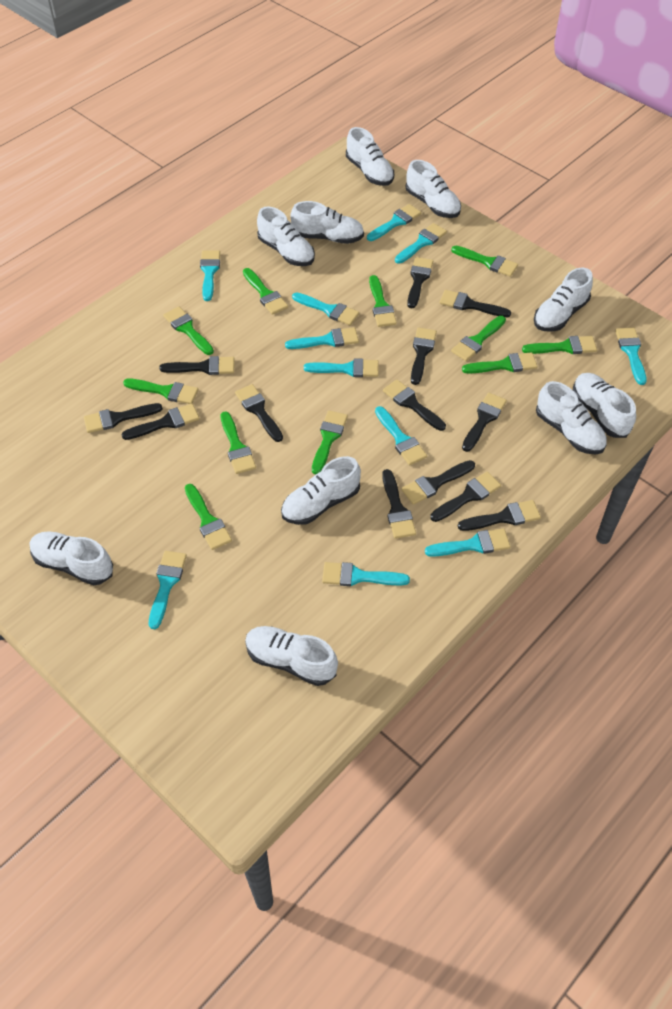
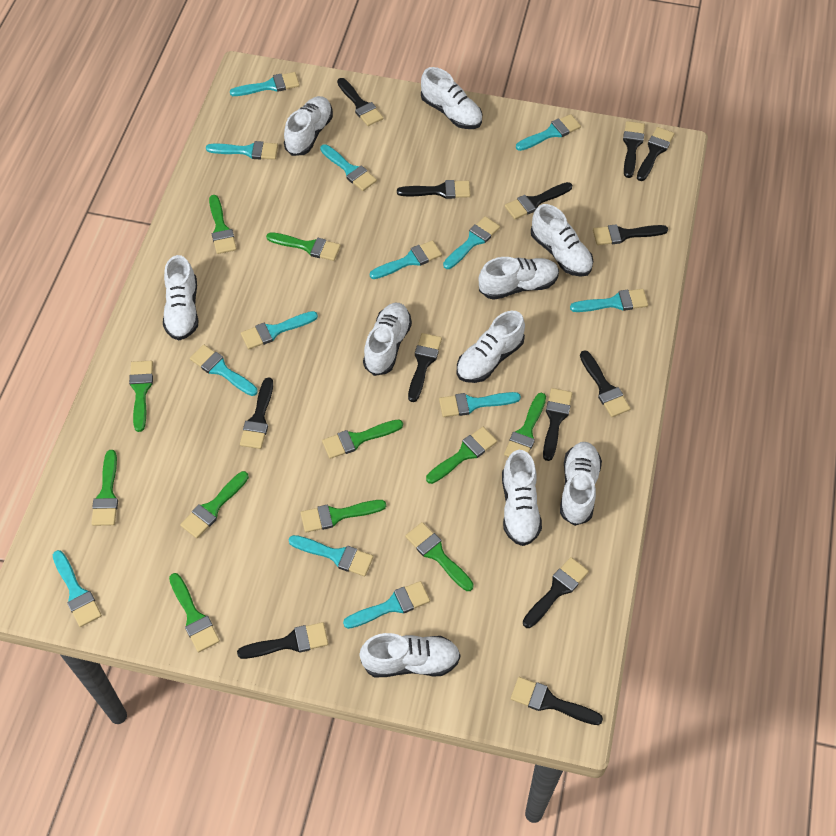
turquoise brush: [149,551,187,629] [200,250,220,301] [285,327,359,349] [292,292,359,325] [304,358,379,377] [322,562,410,586] [367,204,421,241] [375,406,427,465] [395,223,447,264] [425,529,510,557] [615,328,647,385] = 11 -> [53,550,102,627] [190,345,258,396] [206,141,278,160] [230,72,300,96] [241,311,318,349] [289,535,373,576] [320,144,377,191] [343,581,430,629] [370,240,442,279] [439,392,521,417] [443,216,500,269] [516,114,581,151] [570,289,648,312] = 13

